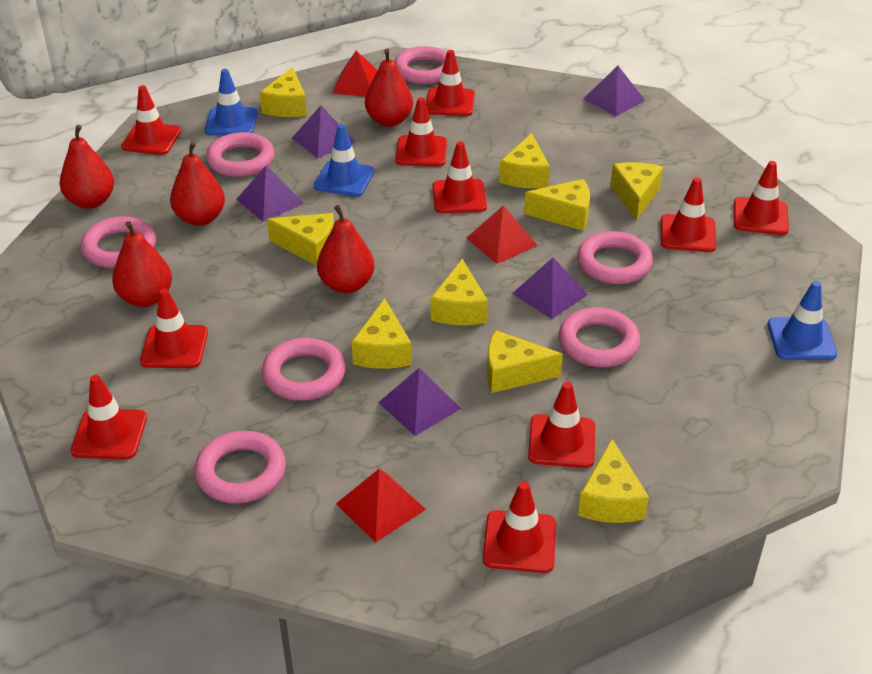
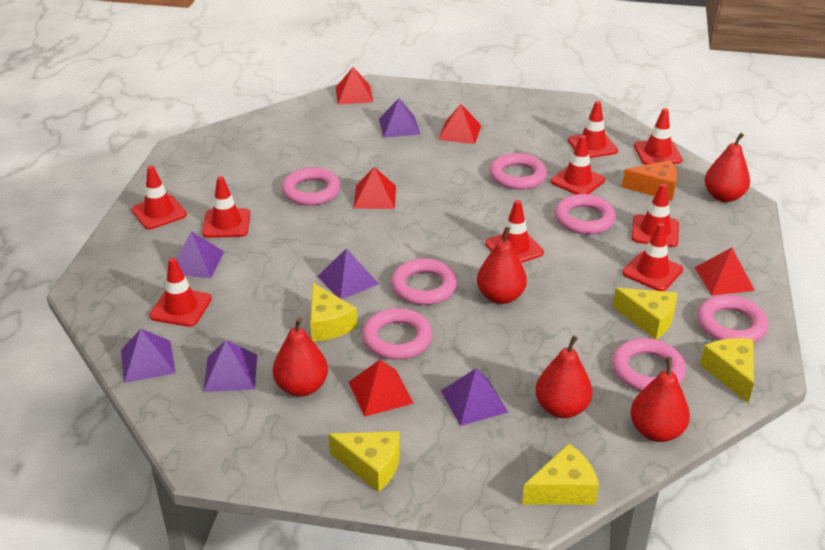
blue traffic cone: [205,69,258,136] [314,124,375,197] [767,281,837,360] = 3 -> none = 0
orange cheese: none = 0 -> [622,160,677,201] = 1
purple pyramid: [236,166,304,222] [292,105,355,158] [378,368,461,436] [512,257,588,319] [583,66,645,116] = 5 -> [121,329,175,383] [176,231,224,278] [203,340,257,392] [317,248,379,299] [379,98,421,138] [441,368,508,426] = 6
red pyramid: [332,51,378,97] [336,469,426,543] [466,205,538,264] = 3 -> [335,67,373,104] [349,360,413,417] [354,167,396,209] [438,104,481,144] [694,247,755,296] = 5
red traffic cone: [71,375,147,460] [121,85,181,155] [140,288,208,368] [395,97,447,167] [426,50,475,116] [432,142,487,213] [483,482,556,573] [528,382,595,468] [661,177,716,252] [734,161,789,235] = 10 -> [131,165,187,229] [149,258,212,327] [202,176,250,238] [485,200,544,263] [551,135,605,194] [568,101,618,158] [622,223,683,291] [631,184,679,247] [634,108,683,165] = 9
yellow cheese: [260,67,307,117] [267,213,334,266] [352,298,412,369] [431,259,488,325] [487,330,563,393] [499,133,550,188] [524,179,590,231] [578,439,649,523] [610,162,663,221] = 9 -> [310,283,357,341] [328,431,400,492] [522,444,599,505] [613,288,677,339] [700,338,754,403] = 5

